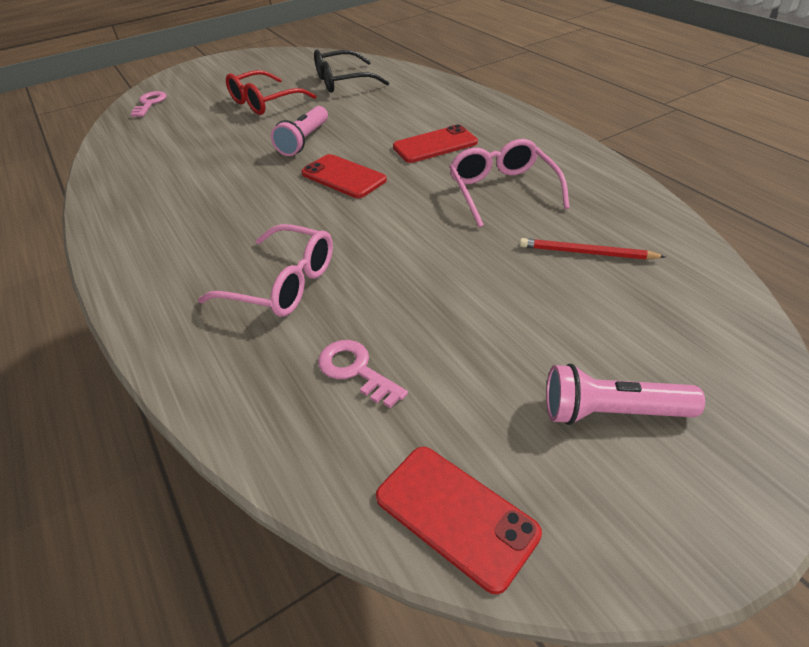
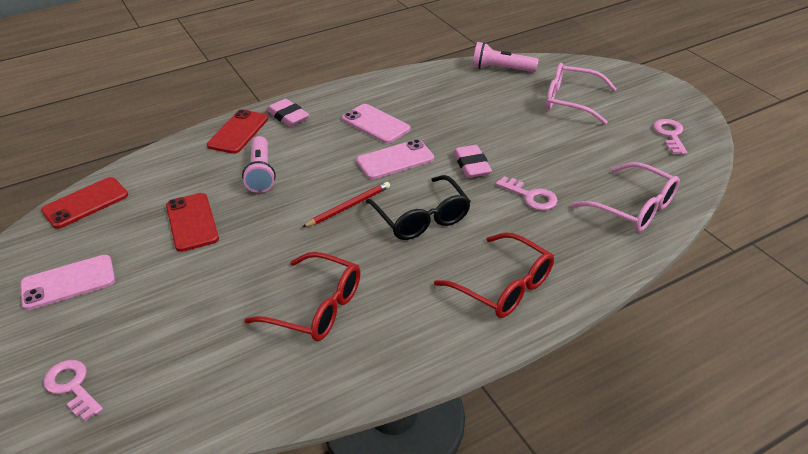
pink eraser: none = 0 -> [267,99,310,127] [453,145,492,178] = 2
pink key: [131,91,167,117] [318,340,408,408] = 2 -> [43,360,103,421] [496,176,558,210] [653,119,687,155] = 3
pink phone: none = 0 -> [20,255,115,310] [342,104,410,144] [356,139,434,179] = 3
red glasses: [226,70,316,115] = 1 -> [244,252,360,341] [434,232,554,318] = 2

